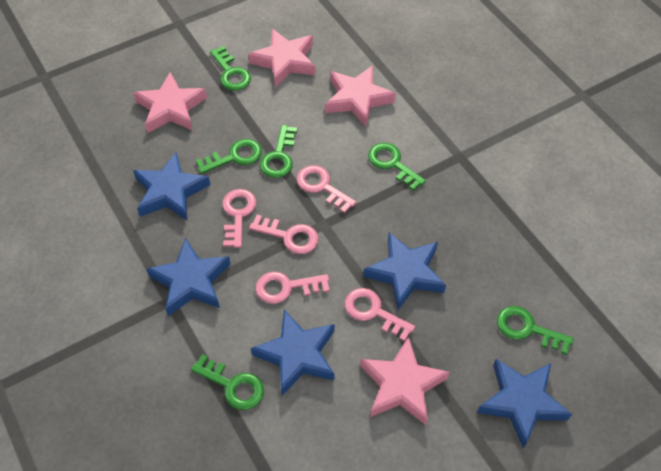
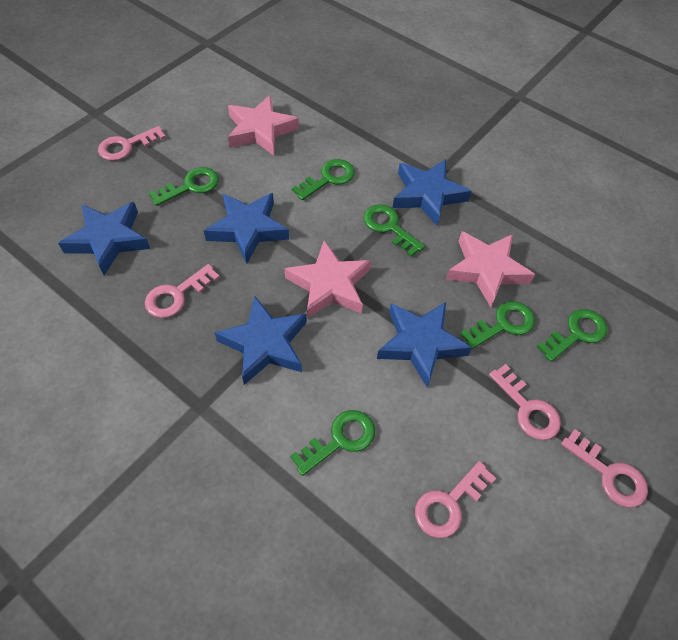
pink star: [133,72,207,133] [248,29,316,87] [325,65,396,127] [360,337,450,425] = 4 -> [228,95,299,156] [284,240,371,319] [446,232,535,307] = 3

